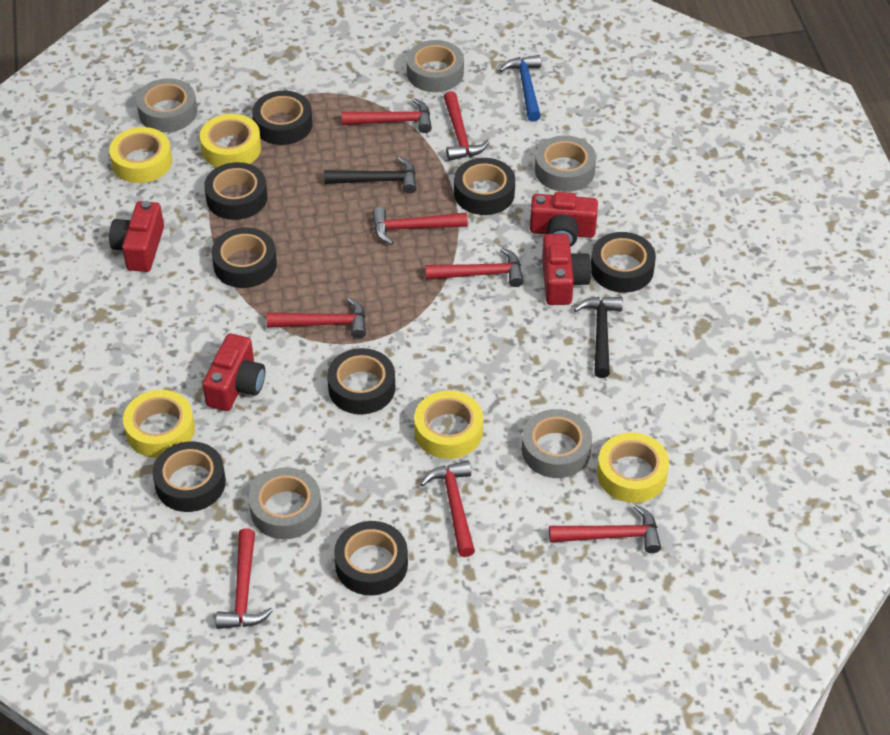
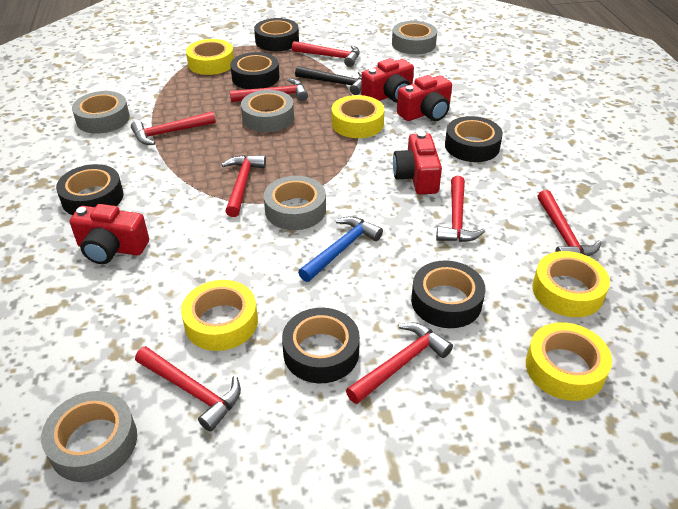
black hammer: [324,157,417,194] [574,297,623,378] = 2 -> [295,66,362,95] = 1
black tape: [152,441,226,512] [204,162,267,220] [211,228,277,288] [252,91,313,145] [327,348,395,414] [334,521,408,596] [454,158,515,215] [591,232,656,293] = 8 -> [56,164,124,215] [230,52,279,89] [254,18,299,51] [282,308,360,383] [411,260,485,328] [445,116,503,162] = 6

